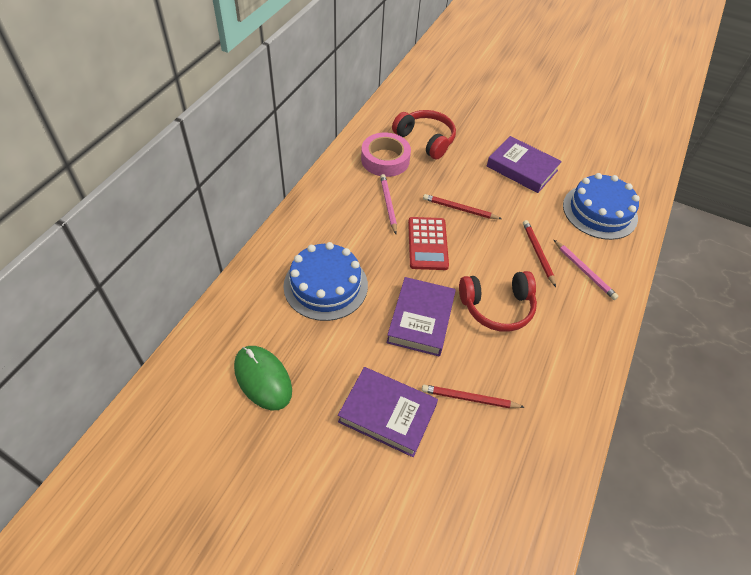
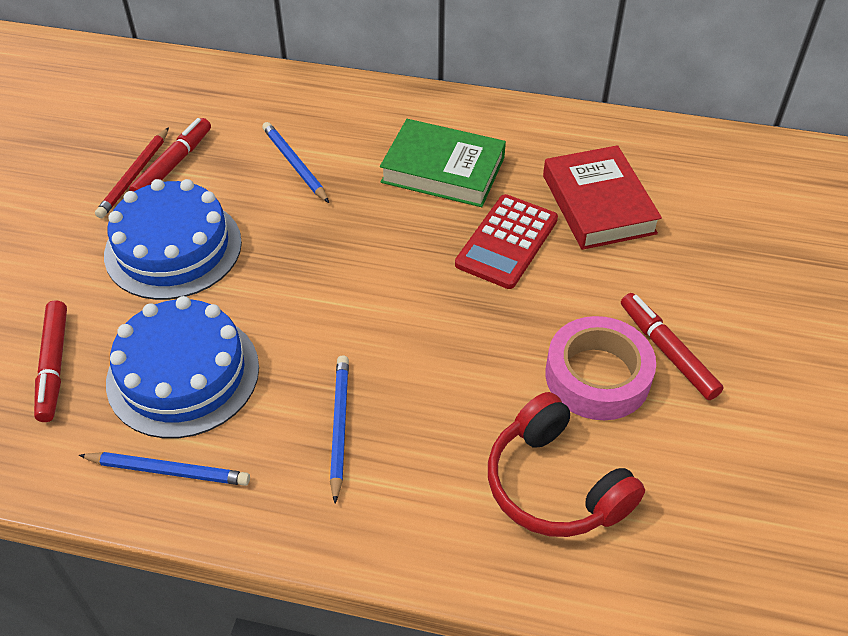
blue pencil: none = 0 -> [78,452,250,486] [262,122,329,203] [330,355,349,504] = 3
green book: none = 0 -> [380,119,506,207] = 1
green mouse: [234,346,292,410] = 1 -> none = 0
pink pencil: [380,174,397,234] [554,240,619,300] = 2 -> none = 0
purple book: [338,367,438,457] [387,277,456,357] [487,136,562,193] = 3 -> none = 0
red book: none = 0 -> [543,145,662,250] = 1
red headphones: [392,110,456,159] [459,271,537,332] = 2 -> [488,392,645,537] = 1
red marker: none = 0 -> [34,301,67,422] [129,118,211,192] [621,293,724,400] = 3
red pencil: [422,385,524,408] [423,194,502,219] [523,220,556,287] = 3 -> [95,127,169,218] = 1

